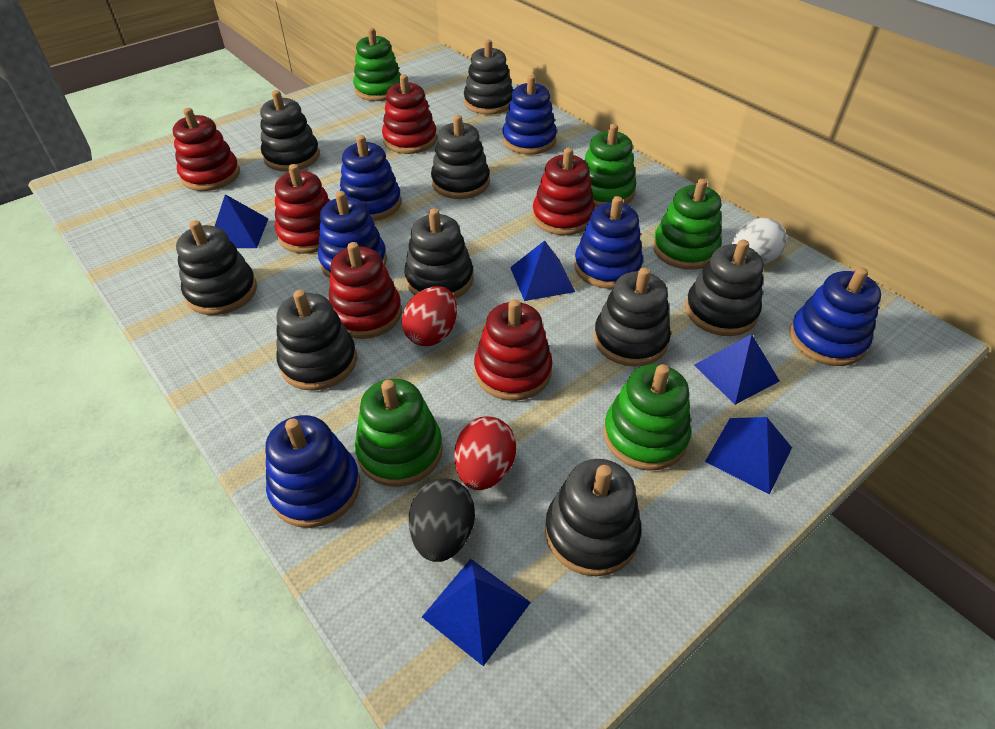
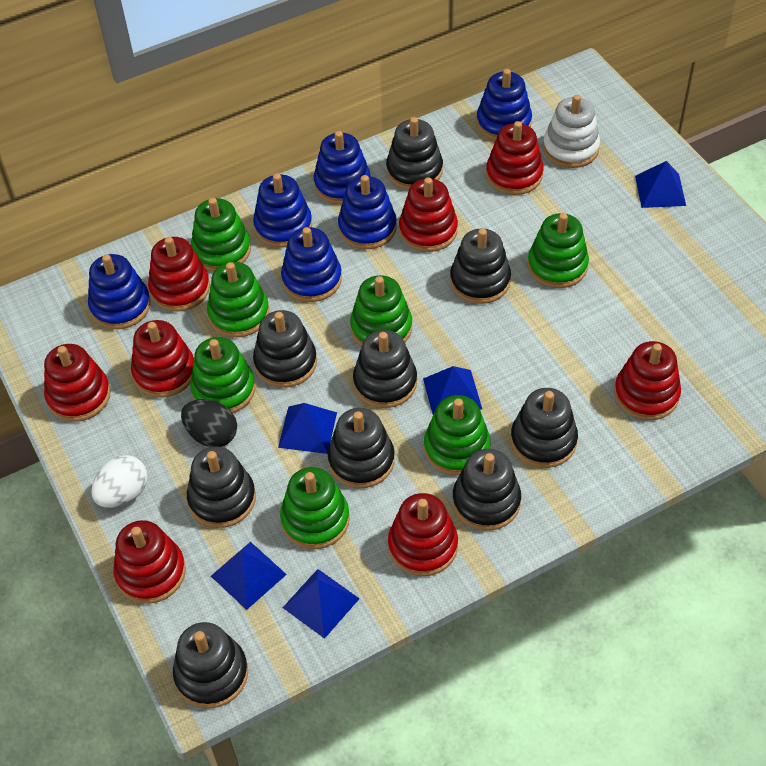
green stacking toy: [353,28,401,101] [355,379,443,487] [584,124,636,207] [603,364,691,471] [653,179,721,270] = 5 -> [190,337,255,413] [191,198,251,272] [207,262,269,338] [280,467,350,549] [350,275,412,346] [424,395,491,476] [528,213,589,288] = 7
red egg: [402,286,457,346] [454,416,516,490] = 2 -> none = 0
red stacking toy: [173,108,240,191] [275,164,330,254] [329,242,402,339] [382,75,437,154] [474,299,553,401] [532,148,595,235] = 6 -> [44,344,111,422] [113,520,186,604] [131,320,194,398] [148,237,210,312] [388,493,458,576] [399,177,458,252] [486,121,543,195] [614,341,681,421] = 8
white stacking toy: none = 0 -> [543,95,600,168] = 1

